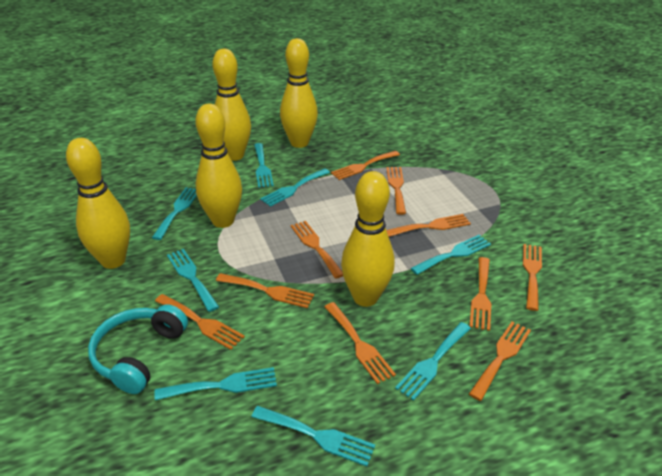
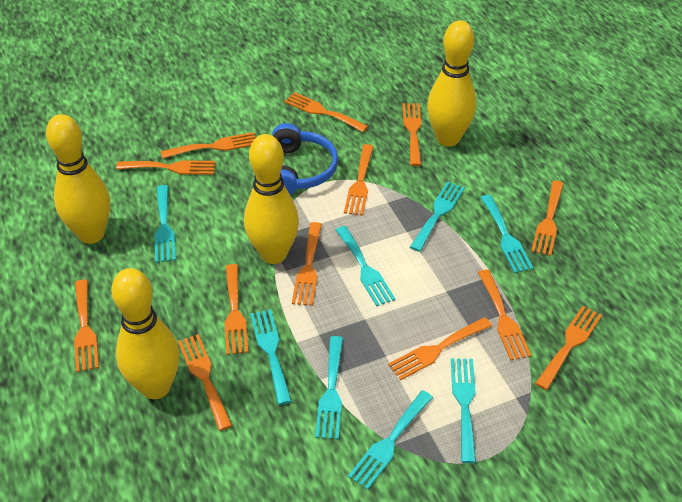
blue headphones: none = 0 -> [272,123,338,195] = 1
orange fork: [155,294,245,350] [216,273,314,308] [291,221,343,279] [324,302,396,384] [331,151,400,180] [386,167,406,215] [386,214,471,237] [469,257,491,331] [469,321,531,401] [523,244,542,311] = 10 -> [74,280,99,372] [116,160,216,175] [161,132,255,159] [178,334,232,431] [224,264,248,355] [284,92,368,132] [292,222,322,306] [344,144,374,216] [388,317,492,380] [402,103,422,166] [478,270,532,361] [531,181,564,256] [535,306,602,390] = 13
turquoise headphones: [88,304,188,394] = 1 -> none = 0
yellow bowling pin: [66,138,130,269] [196,104,242,228] [213,49,251,161] [280,38,318,148] [341,171,394,307] = 5 -> [46,114,110,244] [111,268,180,399] [244,134,299,264] [427,20,476,147] = 4

